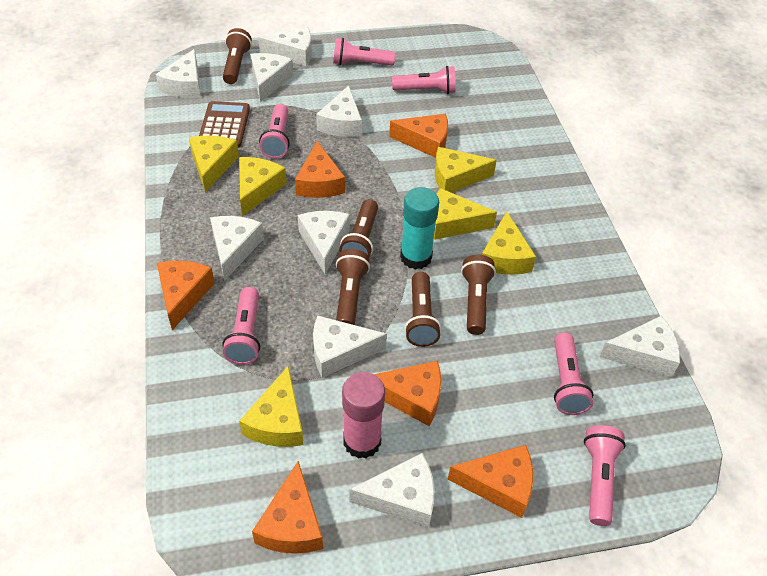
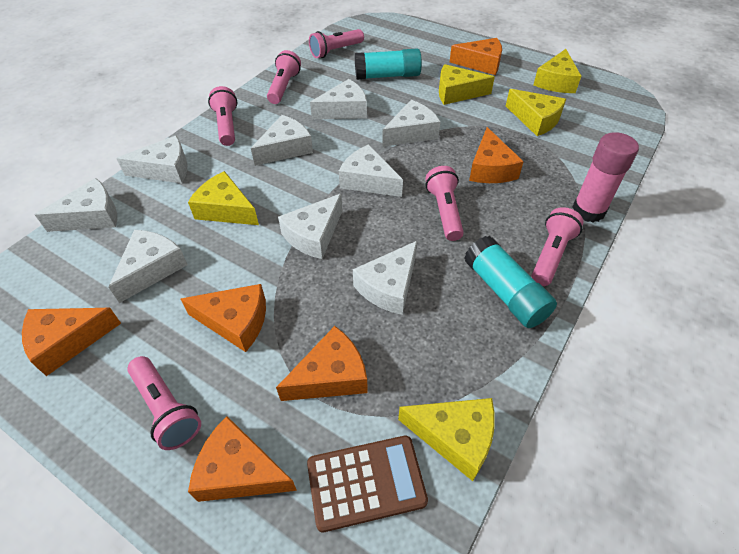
brown flashlight: [223,28,252,84] [336,249,370,325] [339,199,378,258] [405,272,441,347] [461,255,496,335] = 5 -> none = 0
turquoise glue stick: [400,187,439,270] = 1 -> [355,49,422,80] [464,236,557,328] = 2
yellow cheese: [189,135,239,193] [239,157,287,216] [239,366,304,447] [434,188,497,240] [435,147,497,192] [482,212,536,275] = 6 -> [188,171,259,225] [398,398,495,481] [439,64,495,105] [506,89,566,136] [533,49,581,93] = 5

